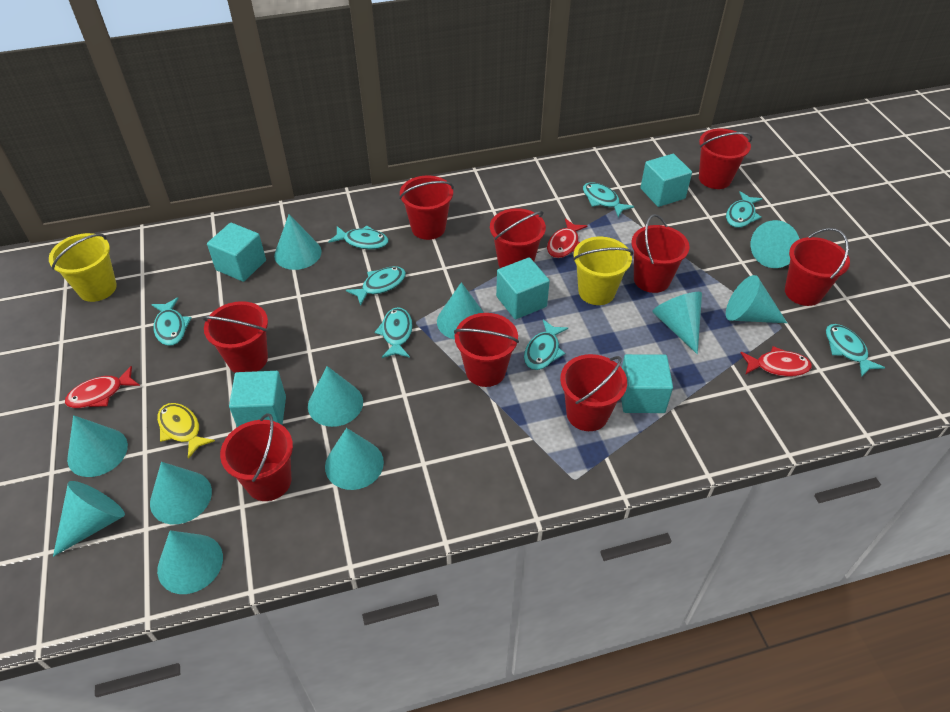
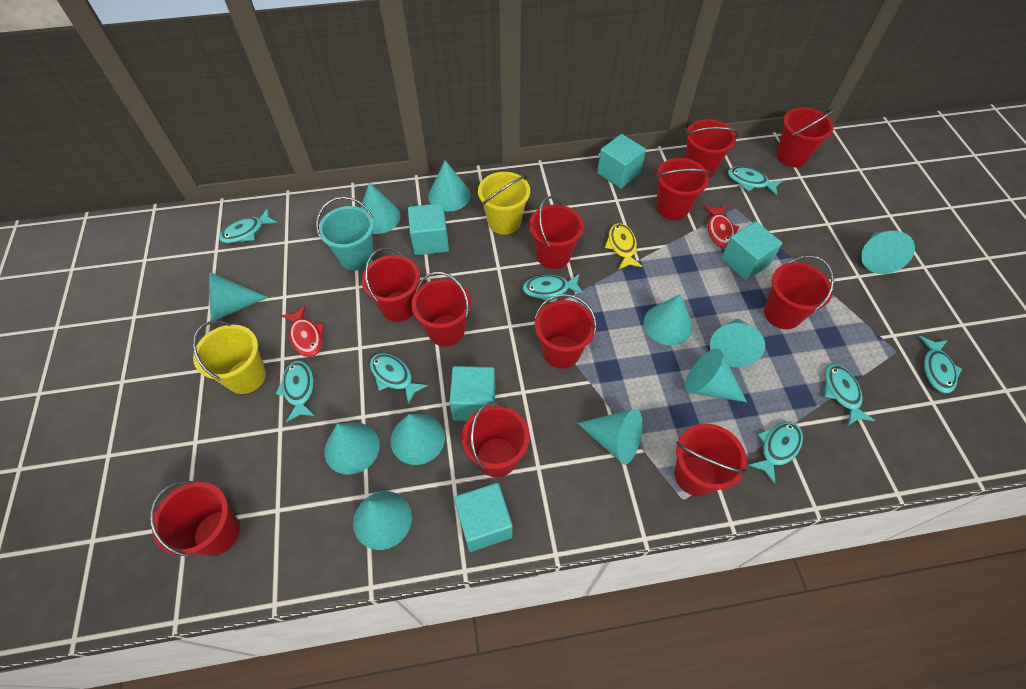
red bucket: [202,301,268,373] [220,413,293,501] [399,176,454,240] [454,313,519,387] [490,208,546,268] [560,354,627,431] [631,214,690,293] [699,128,752,189] [785,228,850,306] = 9 -> [150,481,240,557] [362,247,420,322] [411,272,471,347] [462,401,530,477] [529,196,584,269] [535,294,597,369] [656,158,711,220] [675,424,747,496] [685,119,738,178] [764,255,834,329] [776,107,835,167] = 11
red fish: [65,366,140,408] [547,219,587,258] [741,346,812,377] = 3 -> [281,305,324,357] [704,206,739,248] = 2
turquoise bucket: none = 0 -> [316,196,374,271] = 1

